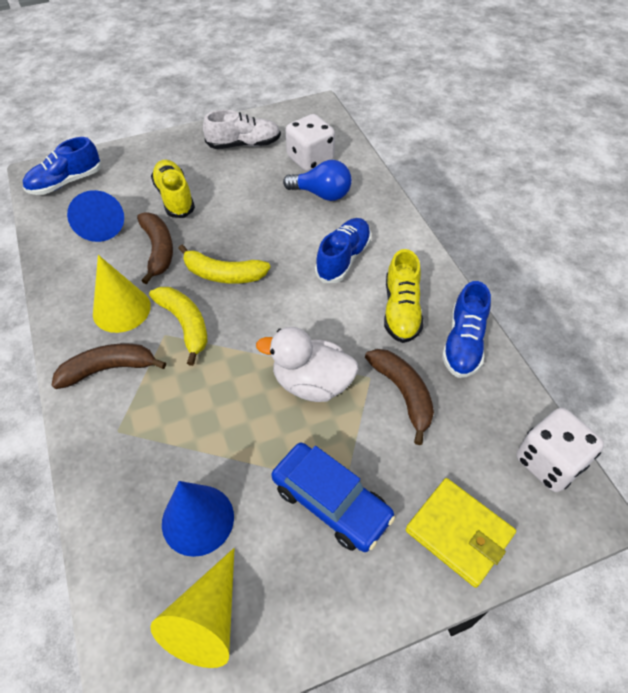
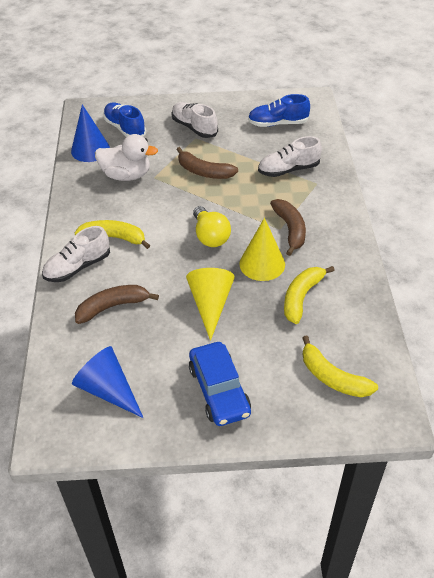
blue light bulb: [283,160,352,201] = 1 -> none = 0
blue shoe: [23,137,101,195] [315,218,371,283] [442,281,491,378] = 3 -> [103,103,146,137] [248,94,310,127] = 2
white dice: [286,114,335,171] [517,408,604,492] = 2 -> none = 0
white shoe: [203,110,281,149] = 1 -> [42,226,110,282] [172,102,218,138] [258,136,322,177] = 3
yellow banana: [149,287,208,366] [178,245,271,284] = 2 -> [75,220,150,249] [284,266,335,324] [302,335,378,397] = 3
yellow light bulb: none = 0 -> [193,206,231,247] = 1
yellow shoe: [151,160,195,218] [384,249,423,343] = 2 -> none = 0
yellow wallet: [406,478,516,588] = 1 -> none = 0

